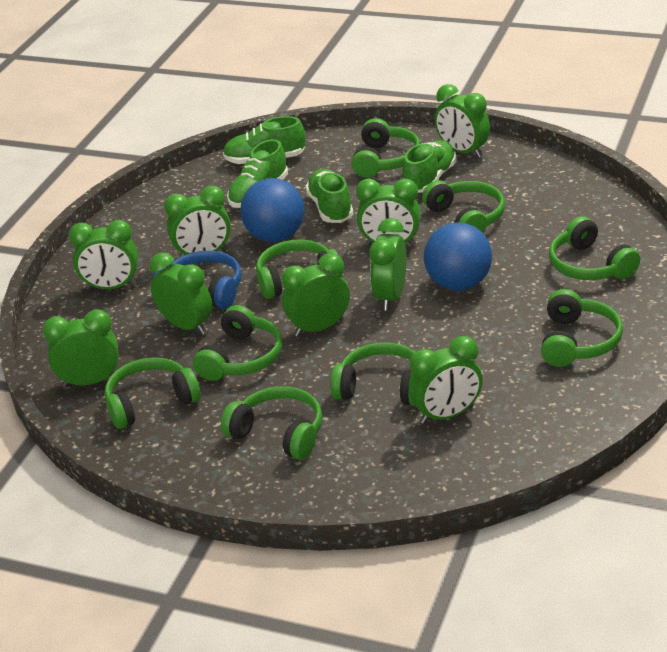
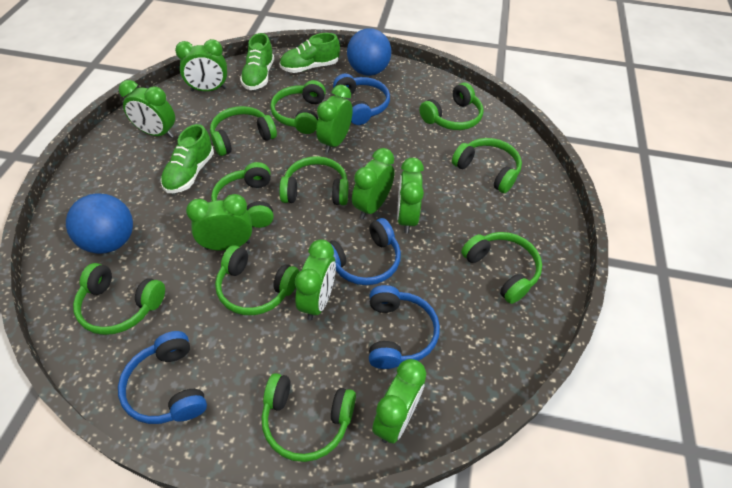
blue headphones: [153,251,242,309] = 1 -> [118,331,207,424] [329,218,401,285] [333,73,390,125] [369,285,440,369] = 4
green clock: [43,309,119,387] [69,220,139,290] [150,253,212,335] [164,186,231,258] [282,253,350,337] [356,178,421,246] [369,218,406,311] [408,336,483,424] [435,84,490,158] = 9 -> [119,80,175,138] [175,39,227,91] [186,194,252,251] [295,239,336,321] [316,85,353,153] [352,148,395,219] [372,359,426,443] [397,158,424,233] = 8
green headphones: [105,357,201,429] [193,305,282,381] [221,386,323,460] [256,239,343,299] [330,343,416,406] [351,118,421,178] [422,180,505,233] [541,289,623,367] [549,216,640,280] = 9 -> [73,263,165,335] [210,106,277,156] [211,162,274,228] [215,245,300,315] [262,373,356,462] [270,80,326,134] [279,156,348,205] [419,82,484,130] [452,138,522,193] [461,232,542,304] = 10
green shoe: [223,116,306,164] [227,139,288,208] [306,169,353,223] [402,140,457,193] = 4 -> [161,124,214,193] [240,33,274,90] [280,33,340,73] = 3

